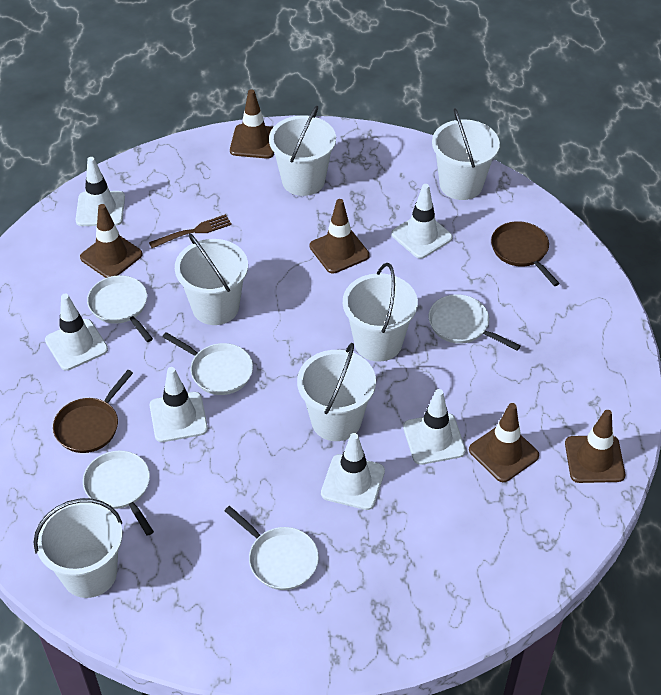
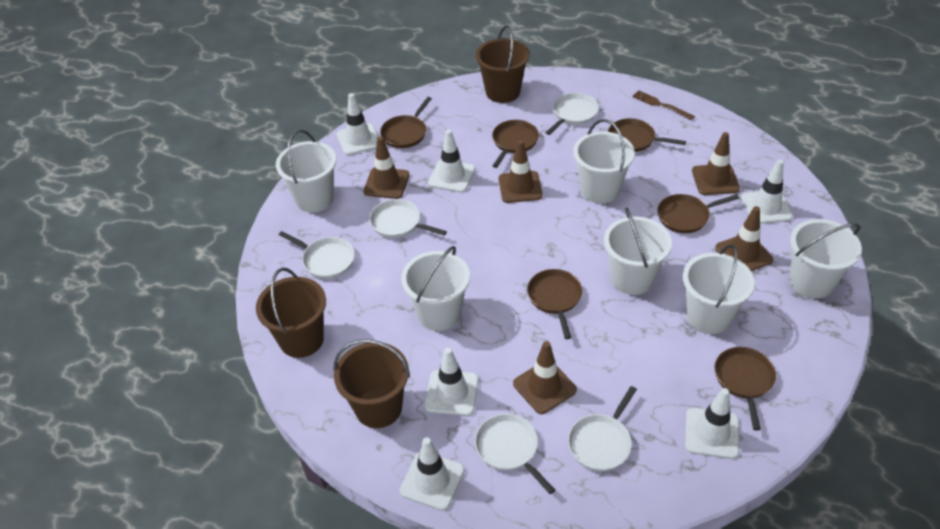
brown bucket: none = 0 -> [256,268,326,358] [333,339,410,428] [476,25,530,103] = 3
brown pan: [53,370,133,453] [491,221,560,286] = 2 -> [380,97,432,148] [492,120,539,168] [527,269,582,339] [608,118,686,152] [657,194,739,233] [715,347,776,431] = 6

